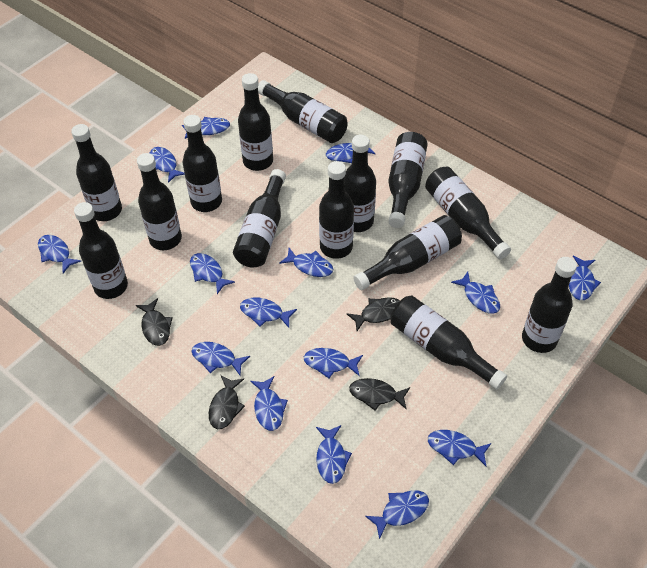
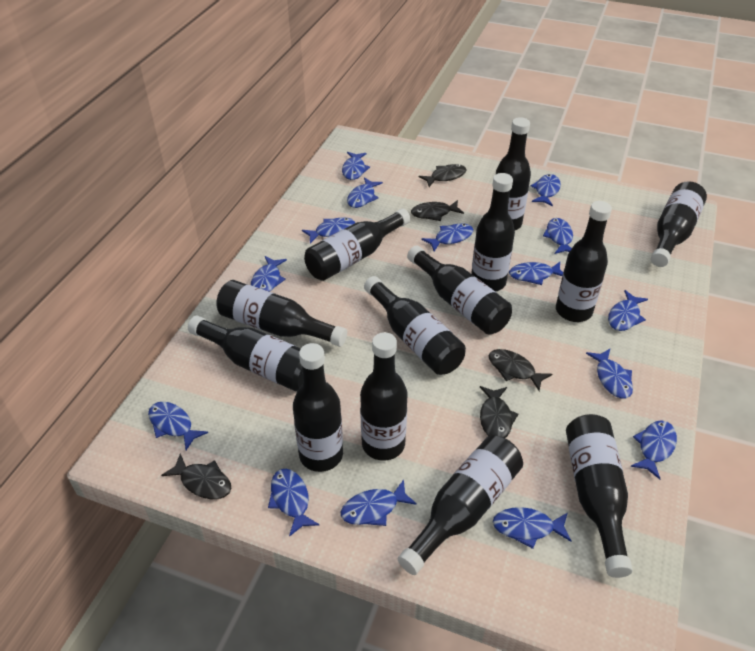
black bottle: [71,124,122,221] [74,202,128,299] [137,153,182,250] [183,115,222,212] [233,169,286,268] [238,73,273,171] [258,80,348,143] [319,161,354,259] [344,135,376,232] [353,215,462,290] [388,132,428,228] [390,295,507,390] [425,167,511,259] [522,257,577,353] = 14 -> [188,316,303,392] [216,280,347,347] [293,343,343,472] [304,209,410,281] [360,332,407,461] [364,276,466,375] [398,435,523,575] [407,246,512,334] [471,173,515,292] [496,117,531,230] [556,201,612,322] [566,414,633,578] [651,181,707,267] = 13
black fish: [136,298,173,346] [209,375,245,429] [347,297,400,331] [349,378,410,411] = 4 -> [161,454,231,499] [411,200,464,221] [419,164,467,187] [480,386,518,438] [489,349,552,391] = 5

